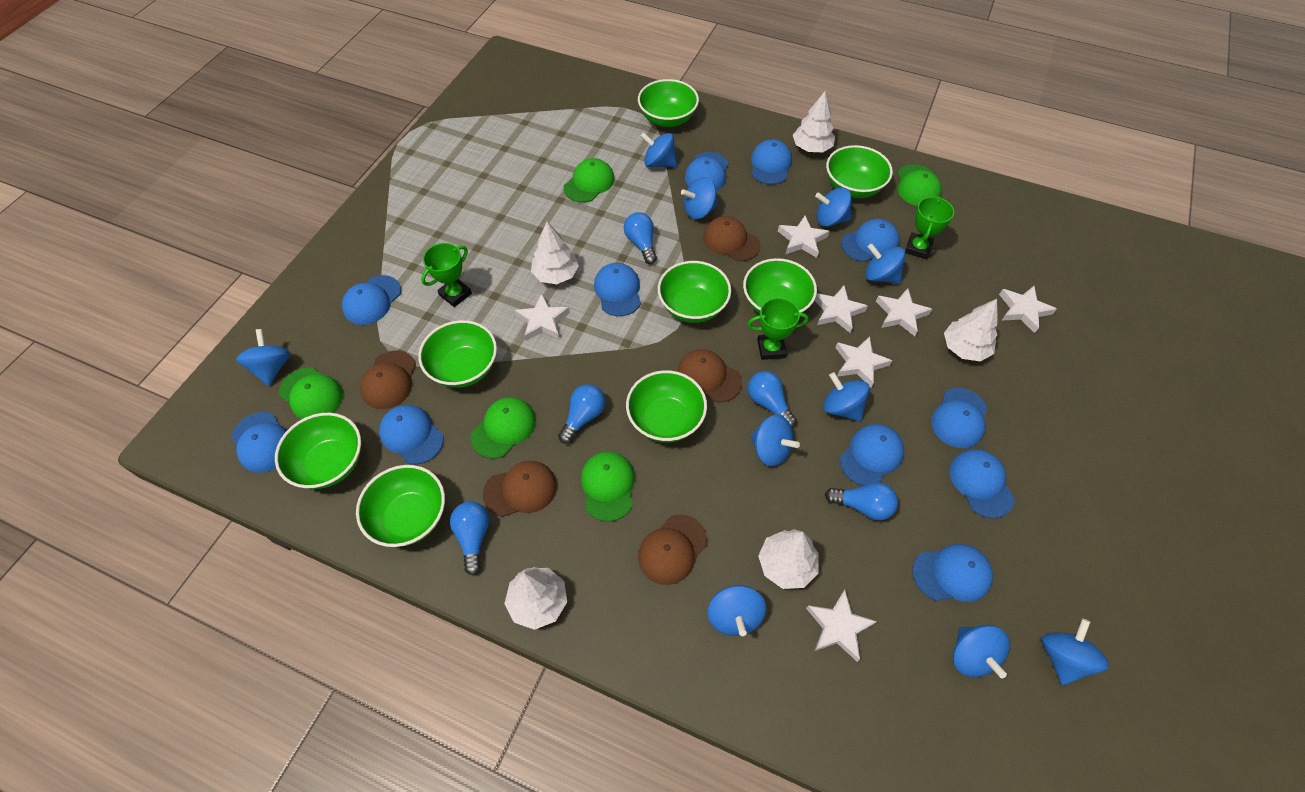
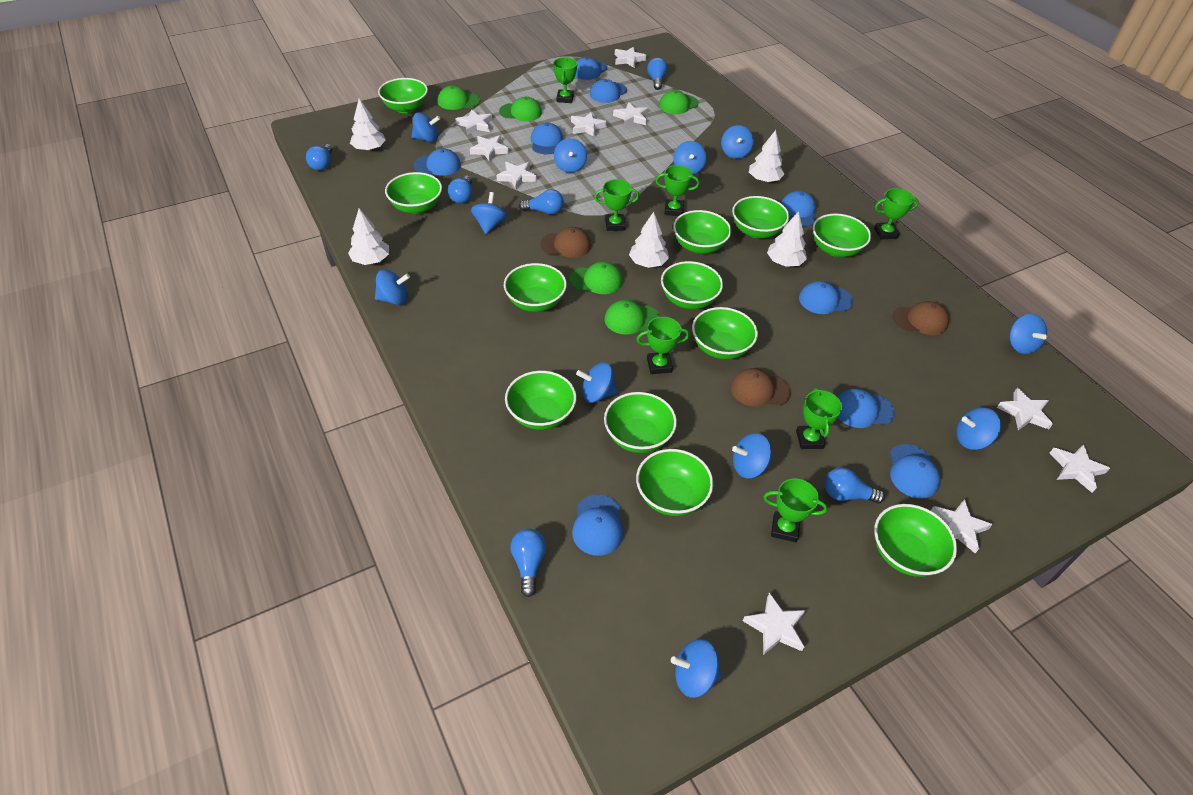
blue cap: [231,412,287,473] [342,275,401,325] [379,405,444,465] [594,263,641,316] [685,152,729,191] [751,139,792,185] [840,424,904,486] [841,219,900,262] [912,544,993,602] [931,388,988,448] [949,449,1015,519] = 11 -> [414,148,461,176] [531,122,563,154] [572,494,623,556] [575,57,607,80] [590,79,627,103] [781,191,816,227] [799,281,853,314] [838,389,895,428] [890,444,940,499] = 9
blue light bulb: [450,502,489,575] [558,384,605,444] [624,212,657,264] [748,371,797,428] [825,482,898,520] = 5 -> [306,144,333,170] [448,175,472,203] [511,529,547,597] [519,189,564,215] [647,58,667,90] [825,468,885,503] = 6
blue spinning top: [236,329,291,386] [641,132,677,167] [681,177,718,219] [708,585,766,636] [751,415,800,466] [815,187,852,227] [823,372,870,422] [865,244,905,284] [953,625,1010,679] [1042,619,1109,685] = 10 -> [375,269,410,305] [412,112,440,142] [471,192,507,234] [554,138,587,173] [576,362,618,403] [671,639,721,698] [673,141,707,175] [721,125,754,159] [732,433,772,478] [956,408,1001,450] [1009,314,1047,354] = 11
brown cap: [360,351,416,409] [483,461,557,517] [638,514,707,585] [677,349,742,402] [703,216,761,261] = 5 -> [540,227,591,258] [731,368,791,407] [892,301,949,335] = 3
green bowl: [275,413,361,489] [356,465,445,547] [418,320,497,388] [626,370,707,443] [638,79,699,127] [658,261,731,323] [743,258,817,314] [826,145,893,198] = 8 -> [378,78,428,113] [385,172,442,214] [504,263,567,312] [505,371,576,430] [604,392,677,453] [636,449,713,516] [661,261,723,309] [673,210,731,254] [692,307,758,359] [732,196,789,238] [813,213,871,257] [874,504,957,577] = 12
green trophy: [421,243,472,307] [747,298,808,360] [905,196,954,259] = 3 -> [553,57,577,103] [594,179,639,231] [637,317,690,374] [655,165,700,216] [763,478,828,542] [796,388,842,449] [874,188,919,239] = 7
white star: [514,294,570,341] [778,216,830,258] [806,590,877,662] [814,285,868,333] [835,336,893,388] [876,288,932,336] [999,286,1057,333] = 7 -> [456,109,492,135] [470,135,509,162] [496,162,537,189] [571,112,607,137] [613,102,648,127] [615,47,646,68] [743,593,805,655] [931,499,993,553] [997,387,1053,431] [1050,444,1110,493] = 10

